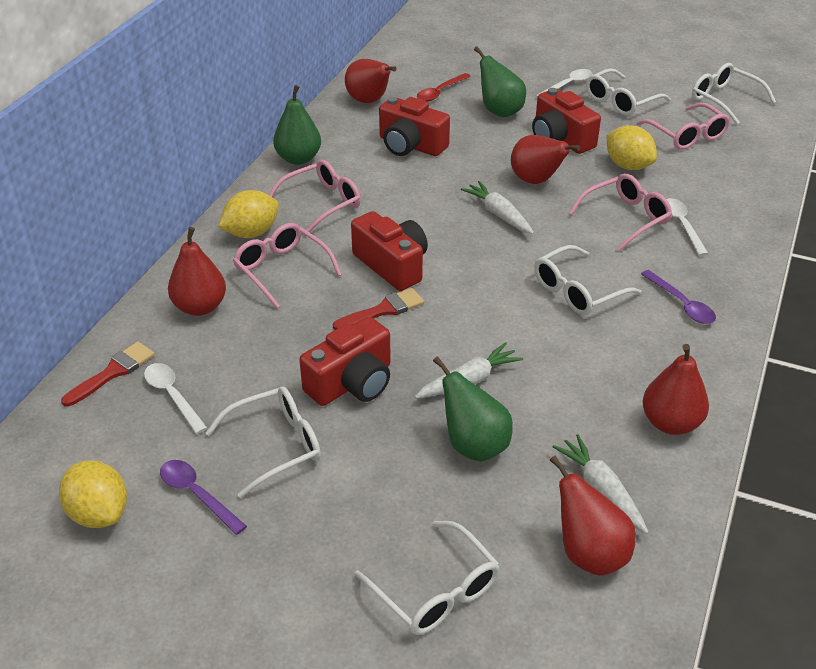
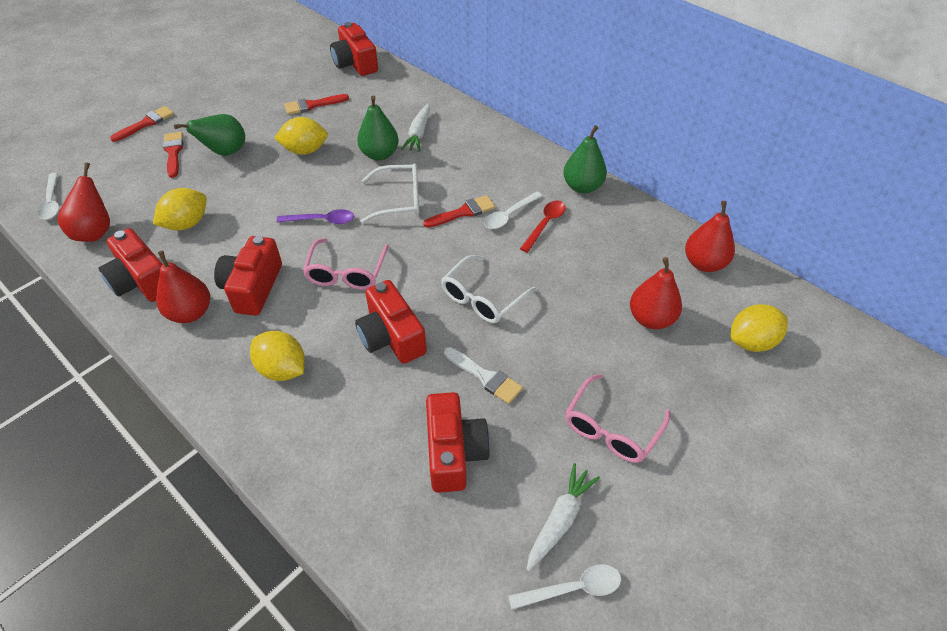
pink glasses: [233,223,342,308] [269,160,361,232] [568,174,672,251] [636,103,730,150] = 4 -> [303,238,389,290] [565,374,670,463] = 2
purple spoon: [160,460,247,535] [641,270,716,324] = 2 -> [277,209,354,224] = 1
red brush: [61,342,155,407] [333,288,424,330] = 2 -> [110,106,174,142] [163,132,183,178] [284,94,349,115] [423,195,495,228] = 4
red camera: [299,317,391,406] [351,211,428,291] [379,97,450,156] [532,88,601,154] = 4 -> [98,228,163,302] [214,236,282,316] [330,22,378,76] [355,280,427,364] [426,392,490,493] = 5
red pear: [168,227,226,316] [345,59,397,103] [511,135,580,184] [550,456,636,576] [643,344,709,435] = 5 -> [57,162,110,242] [156,250,210,323] [630,257,682,329] [685,201,735,272] = 4
white brush: none = 0 -> [444,347,523,404] = 1
white carrot: [415,342,523,398] [461,181,534,234] [553,434,649,534] = 3 -> [401,104,430,152] [527,463,600,571] = 2
white glasses: [206,387,321,498] [355,521,500,635] [534,245,642,315] [586,68,671,116] [692,63,776,125] = 5 -> [360,164,419,223] [441,255,536,323] = 2
yellow lemon: [59,460,127,528] [218,190,279,238] [607,125,657,170] = 3 -> [153,188,207,231] [250,331,305,381] [274,117,328,155] [731,304,788,352] = 4

